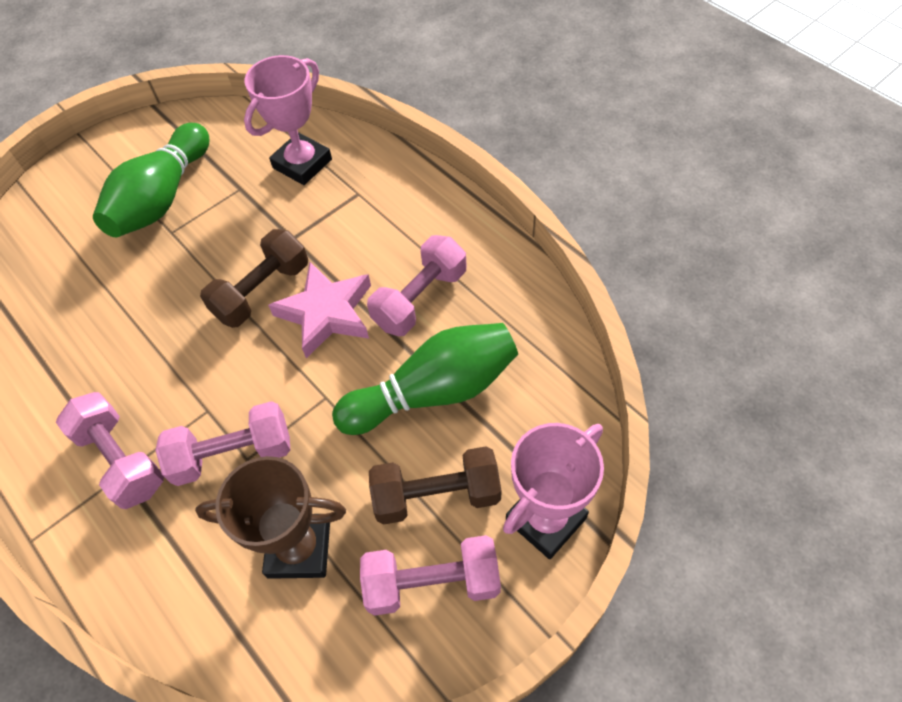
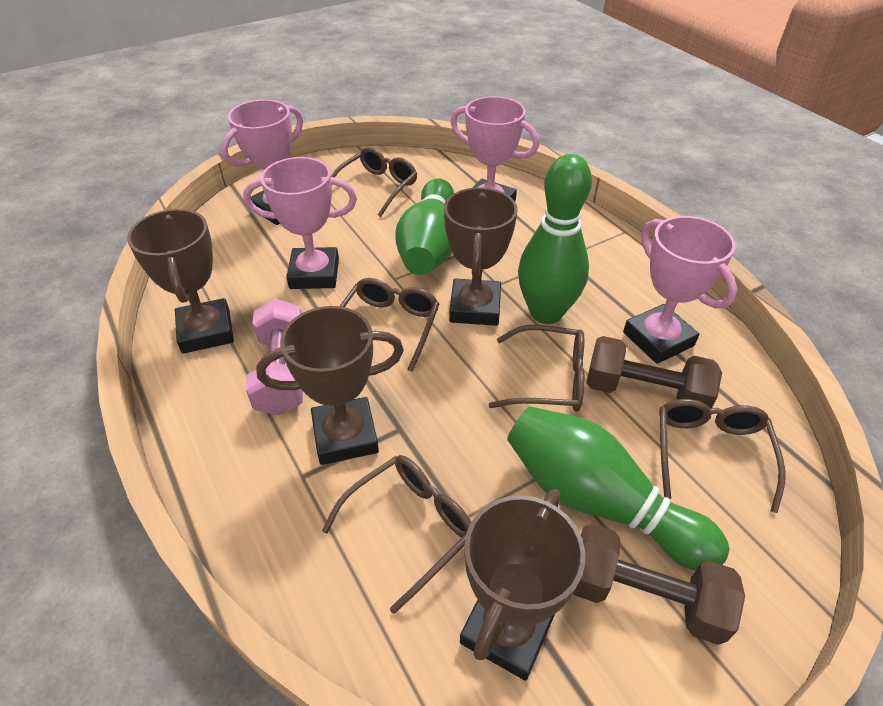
brown glasses: none = 0 -> [322,455,471,614] [331,147,417,217] [340,278,439,372] [489,325,585,412] [659,399,786,513] = 5
brown trophy: [195,456,346,579] = 1 -> [127,209,234,354] [256,306,404,465] [444,187,518,326] [460,489,585,681] = 4
green bowling pin: [93,123,209,237] [332,323,518,435] = 2 -> [396,178,454,275] [507,406,729,571] [518,154,592,324] = 3
pink dumbbell: [56,392,164,509] [155,401,290,486] [360,535,501,616] [367,235,466,336] = 4 -> [246,299,303,415] = 1
pink star: [268,262,371,358] = 1 -> none = 0
pink trophy: [244,55,332,185] [503,423,604,559] = 2 -> [221,99,303,225] [243,157,357,289] [451,96,539,201] [623,216,737,364] = 4

